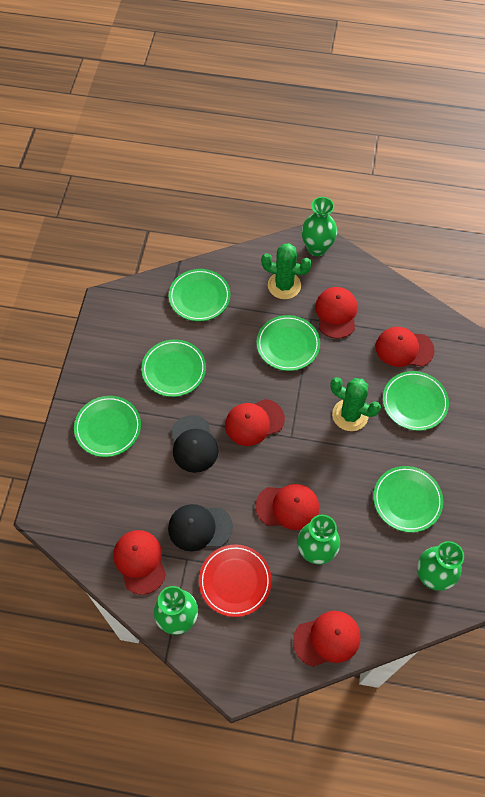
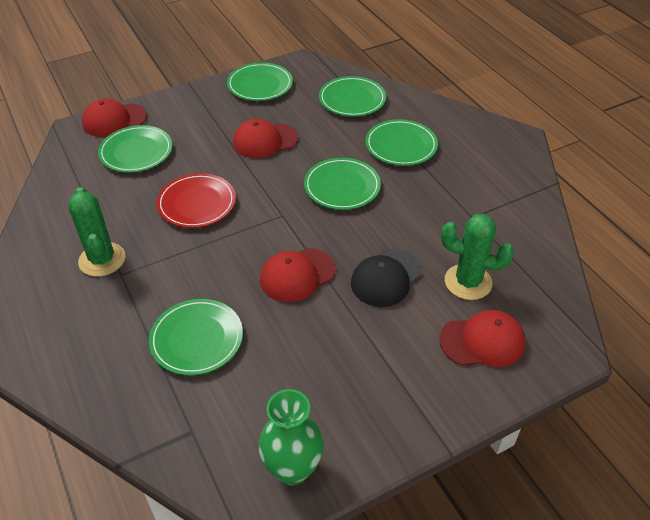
black cap: [168,504,233,552] [171,415,219,473] = 2 -> [351,249,421,307] = 1
green vase: [154,586,198,635] [297,515,340,564] [302,197,337,256] [417,541,464,591] = 4 -> [258,389,324,485] = 1
red cap: [113,530,166,595] [225,399,285,446] [255,484,319,530] [293,611,361,667] [315,287,357,339] [375,327,435,367] = 6 -> [82,99,147,137] [233,119,298,158] [260,248,336,302] [439,310,526,367] = 4

